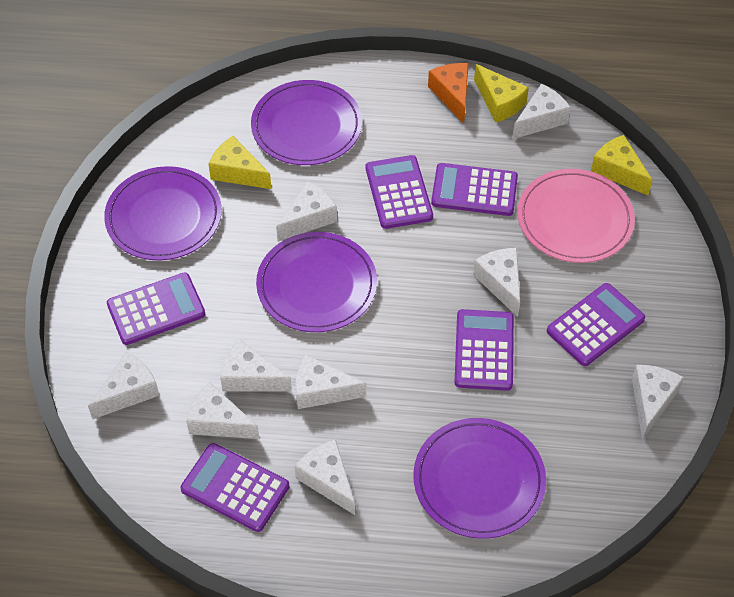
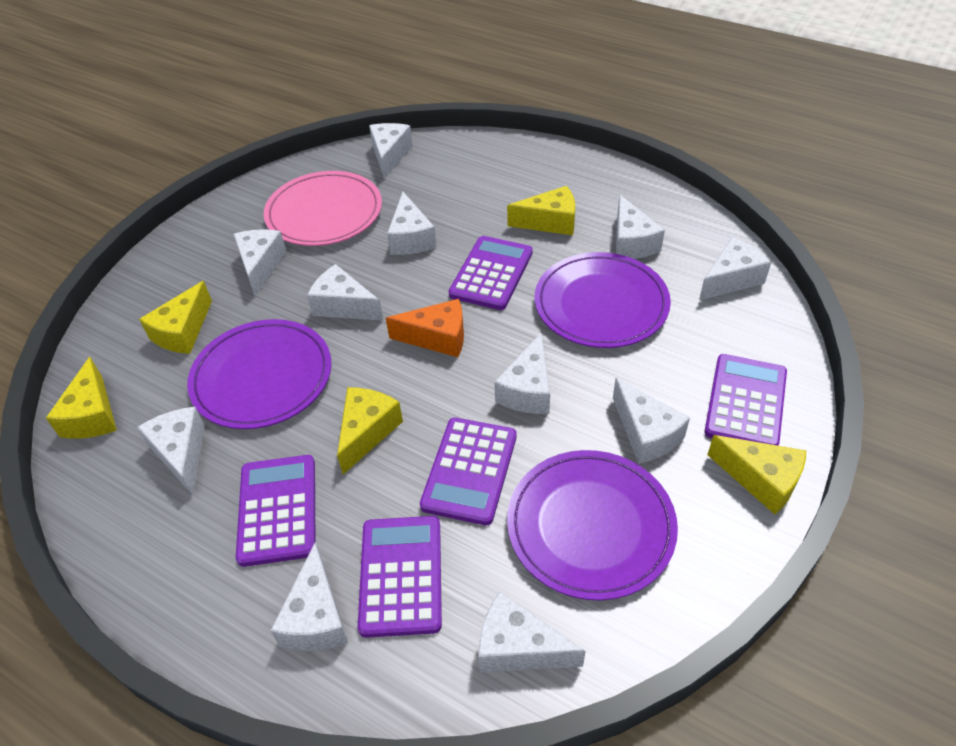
purple calculator: [107,272,205,345] [180,443,289,532] [366,155,433,229] [431,163,518,216] [454,309,514,391] [547,283,645,366] = 6 -> [236,455,315,567] [358,516,442,638] [420,418,517,525] [449,236,533,310] [704,354,787,446] = 5
purple plate: [104,166,222,261] [251,80,362,165] [256,232,377,332] [413,418,546,539] = 4 -> [187,319,332,429] [507,450,678,601] [535,252,671,348] = 3
white cheese: [88,352,160,419] [186,382,259,439] [220,339,292,392] [276,181,337,242] [295,439,355,515] [296,354,366,409] [473,248,520,317] [512,84,571,139] [632,365,684,440] = 9 -> [137,407,205,495] [233,229,287,296] [271,543,348,651] [307,264,384,321] [369,123,413,179] [387,192,437,255] [479,591,585,672] [494,332,550,414] [613,378,690,464] [616,195,665,259] [699,237,771,300] = 11
yellow cheese: [208,136,271,189] [474,64,529,123] [591,135,653,195] = 3 -> [46,357,117,439] [139,281,212,354] [337,387,403,474] [507,186,575,235] [707,435,806,515] = 5

